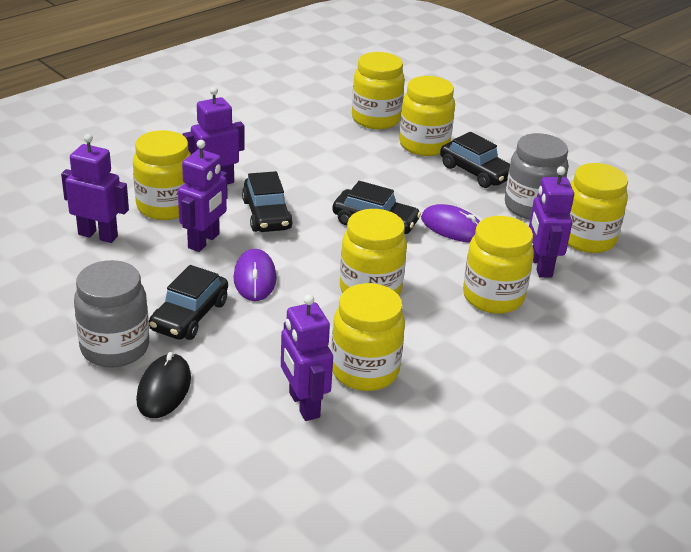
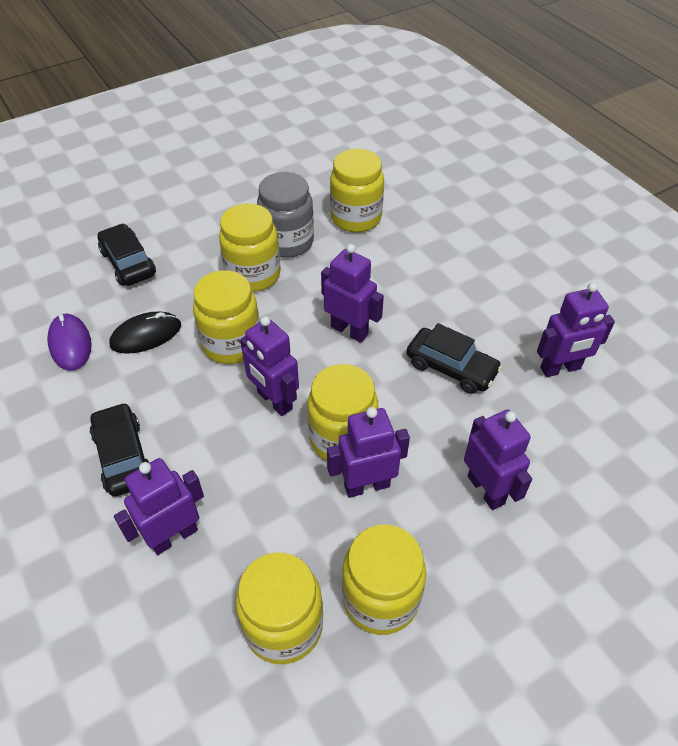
black car: [149,265,228,340] [242,171,293,232] [332,181,421,234] [440,132,510,188] = 4 -> [90,402,149,496] [97,223,156,286] [407,323,502,394] = 3
grey jar: [74,260,149,368] [505,133,568,220] = 2 -> [257,172,314,258] = 1
purple mouse: [234,249,276,301] [421,204,480,243] = 2 -> [47,313,92,371] = 1
purple robot: [61,134,129,243] [178,140,228,252] [183,87,244,184] [281,294,333,421] [529,166,574,278] = 5 -> [114,458,204,555] [240,316,299,416] [321,244,384,343] [327,407,410,498] [464,409,532,510] [537,282,615,377] = 6
yellow jar: [133,130,191,220] [331,283,405,391] [340,209,407,295] [352,52,405,129] [399,76,455,156] [463,216,534,314] [568,163,628,253] = 7 -> [193,270,260,364] [219,204,281,292] [236,552,323,664] [307,364,378,461] [330,149,384,233] [342,524,426,635] = 6

